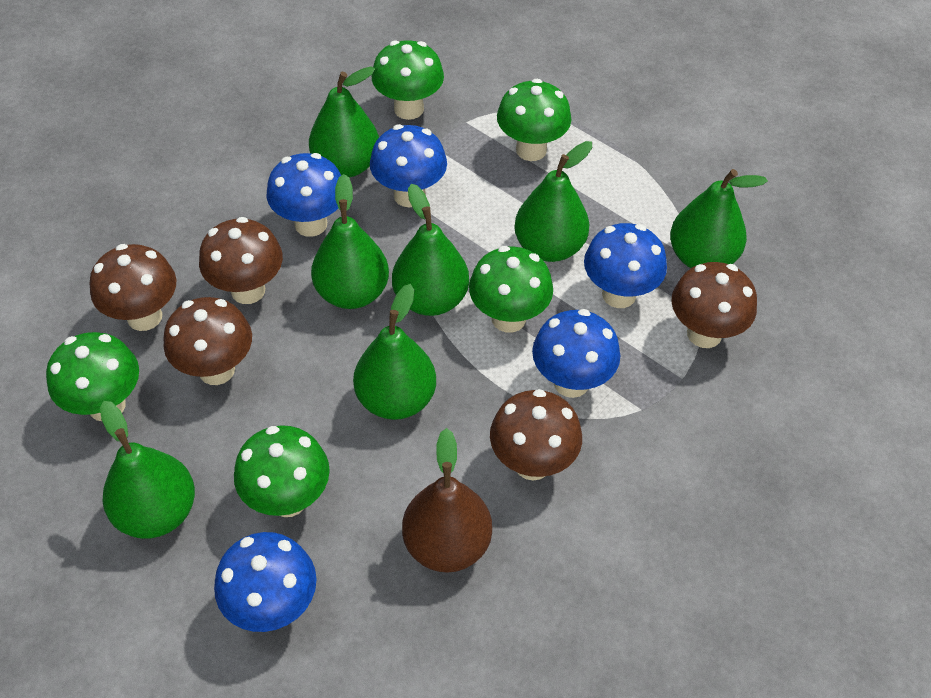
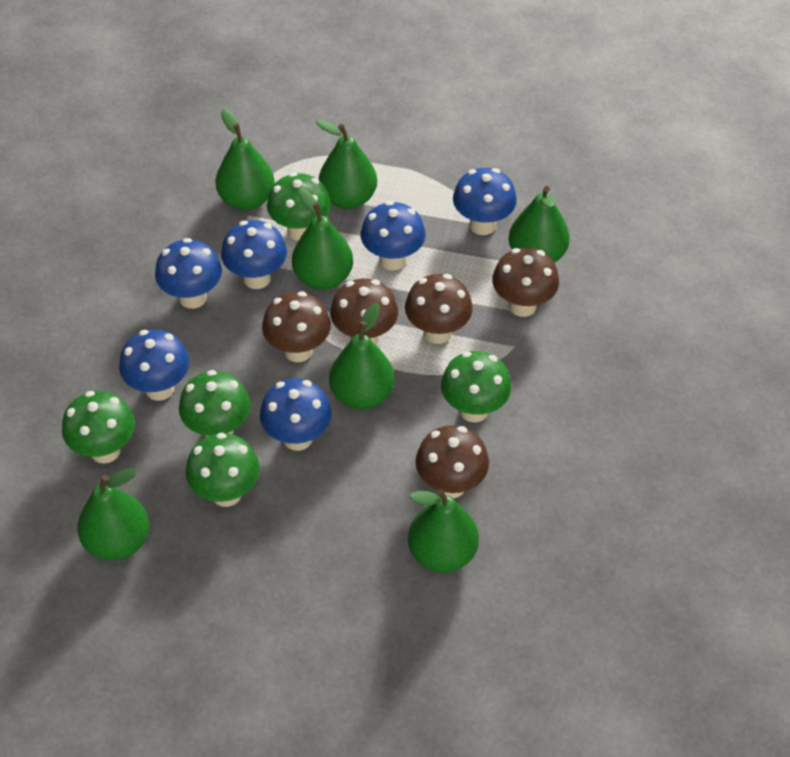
blue mushroom: [214,532,317,632] [267,153,341,237] [370,124,447,207] [532,309,620,398] [584,223,667,308] = 5 -> [119,329,190,401] [155,238,222,309] [221,220,287,289] [260,378,332,451] [361,201,426,271] [453,168,517,235] = 6
brown pear: [402,428,492,573] = 1 -> none = 0

